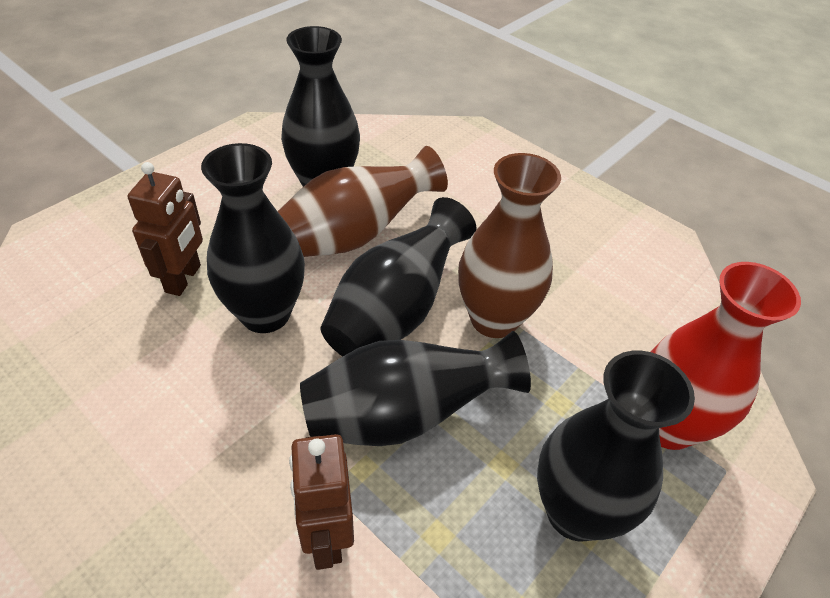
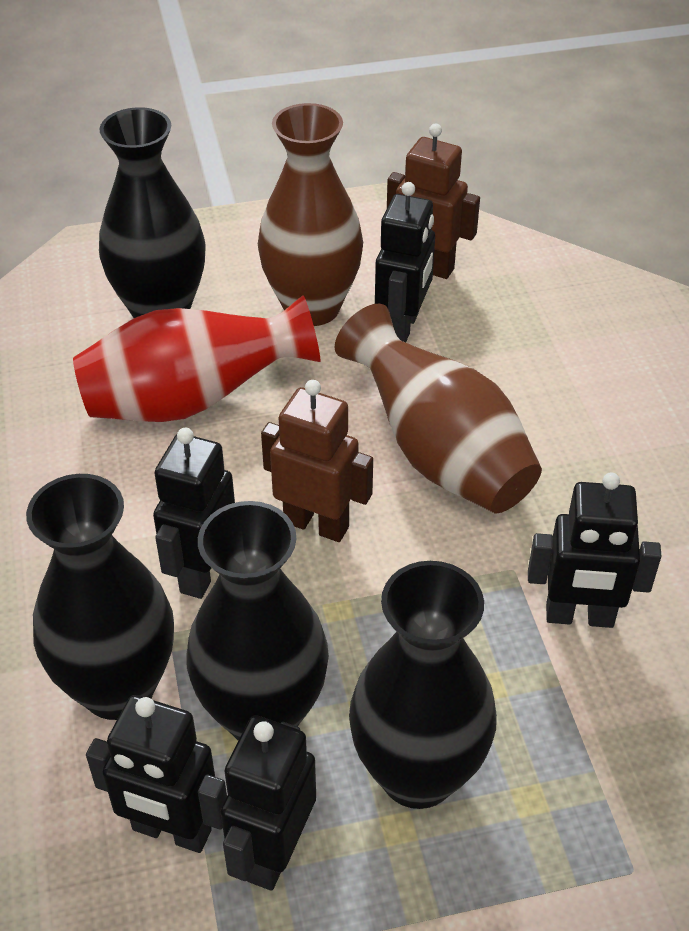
black robot: none = 0 -> [86,695,227,853] [153,428,235,599] [220,715,316,891] [375,182,435,342] [528,472,661,628] = 5
black vase: [201,143,305,333] [281,26,360,187] [300,331,531,446] [320,197,477,356] [537,351,695,541] = 5 -> [26,474,174,720] [99,107,206,318] [186,501,329,741] [349,561,497,809] = 4

